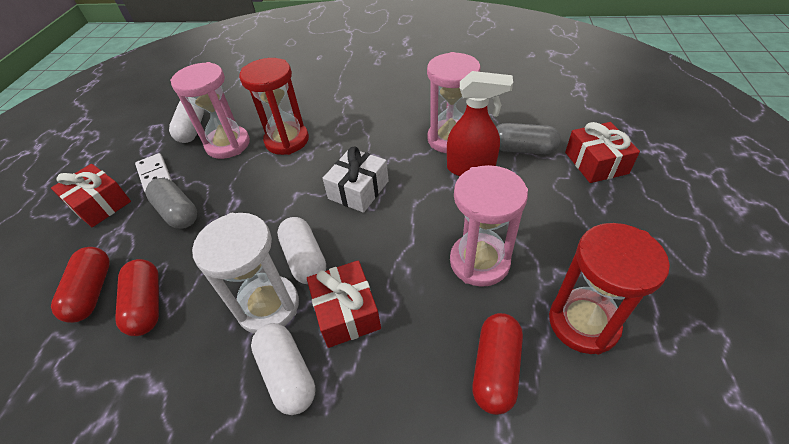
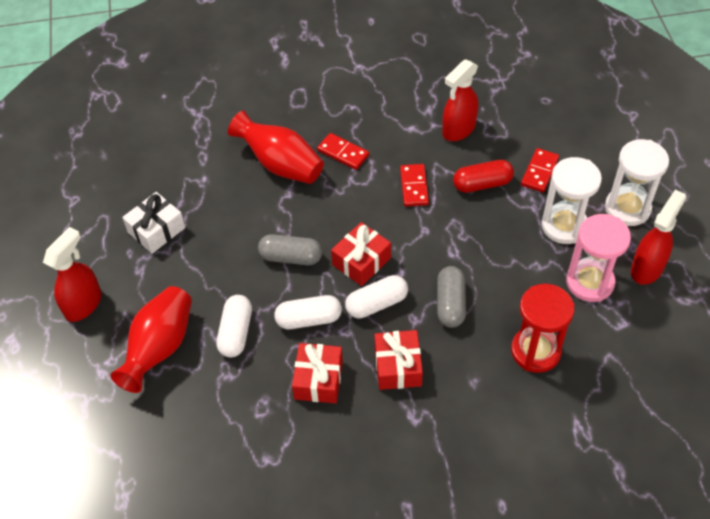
pink hourglass: [170,62,250,159] [427,52,480,153] [450,165,528,287] = 3 -> [566,214,631,302] = 1
red capsule: [51,247,110,323] [115,259,159,336] [472,313,523,415] = 3 -> [453,160,514,193] = 1
red domino: none = 0 -> [317,133,369,170] [400,164,429,206] [521,148,559,192] = 3
red hourglass: [239,58,309,155] [549,223,670,354] = 2 -> [511,284,574,373] = 1
red spray bottle: [447,71,513,176] = 1 -> [43,227,102,322] [442,59,478,141] [631,189,686,285] = 3
red vase: none = 0 -> [111,286,192,393] [228,111,324,184] = 2
white domino: [135,153,172,194] = 1 -> none = 0
white hourglass: [192,213,299,334] = 1 -> [541,157,602,244] [605,139,669,226] = 2

